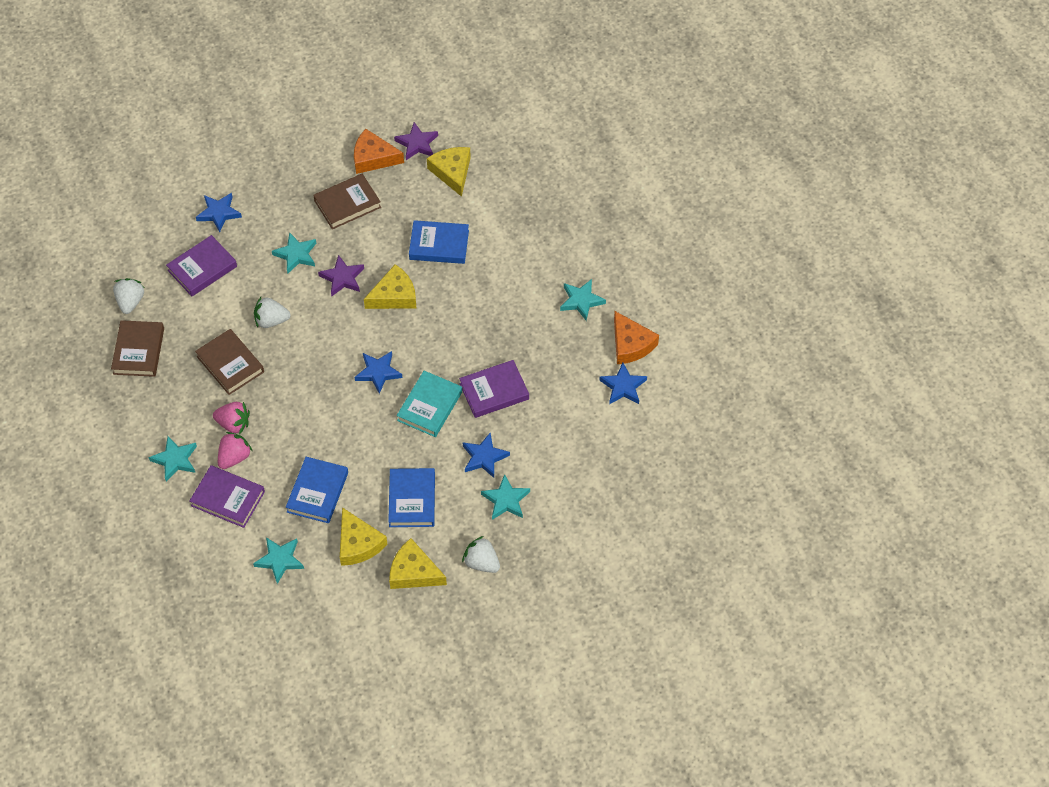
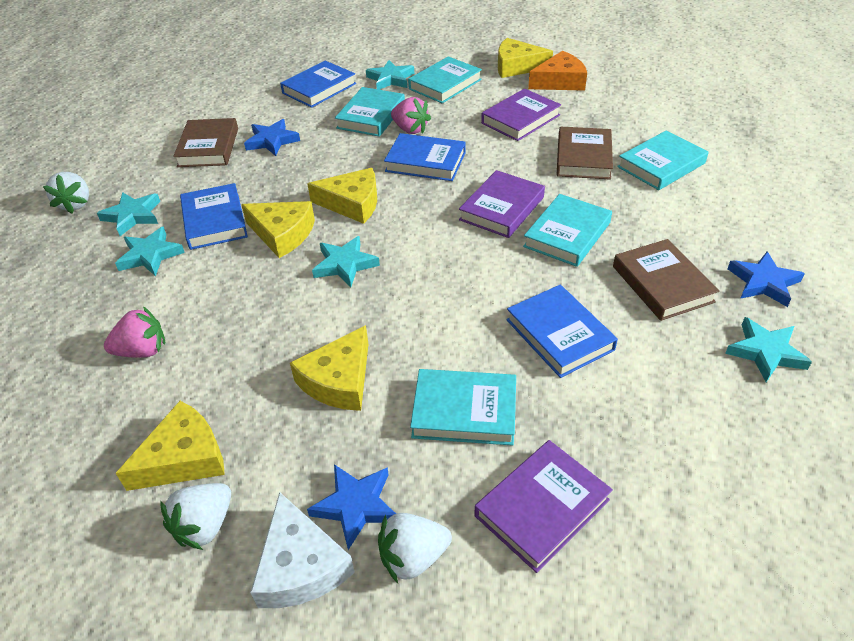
blue book: [286,457,348,523] [388,468,435,527] [409,220,469,264] = 3 -> [180,183,248,250] [280,61,356,108] [384,133,466,181] [506,285,618,378] = 4
blue star: [196,193,242,232] [354,351,402,394] [463,433,510,478] [599,363,647,404] = 4 -> [244,119,300,156] [307,464,396,550] [728,251,805,307] = 3
orange cheese: [354,129,404,174] [614,311,659,364] = 2 -> [528,51,587,91] = 1
purple star: [318,255,364,296] [394,122,438,160] = 2 -> none = 0
turquoise book: [397,371,462,437] = 1 -> [335,87,405,137] [408,56,482,103] [410,369,516,446] [523,194,612,267] [617,130,708,190] = 5
white cheese: none = 0 -> [250,492,355,608] = 1
yellow cheese: [340,507,388,566] [364,264,416,309] [389,538,447,589] [427,147,471,197] = 4 -> [116,401,225,491] [241,201,315,258] [290,325,368,411] [307,168,377,224] [498,38,553,78] = 5

